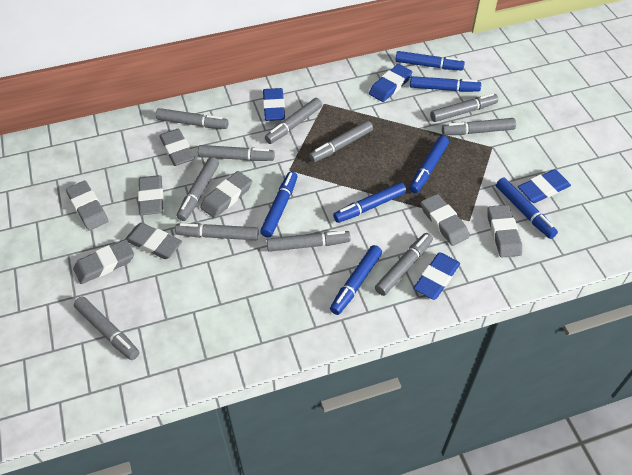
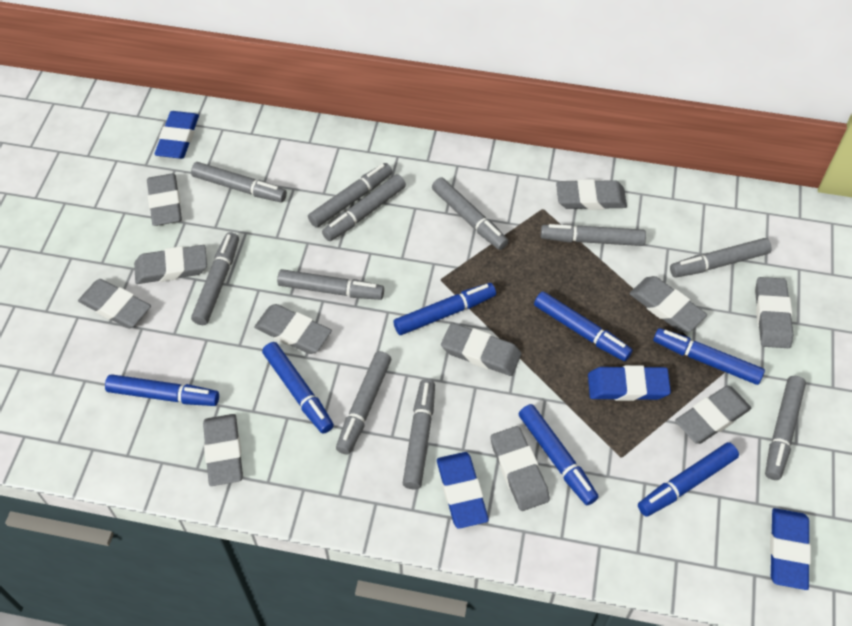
grey eraser: [66,181,108,231] [73,239,134,284] [125,223,182,259] [138,175,163,215] [159,129,195,166] [200,171,252,218] [421,194,469,246] [487,205,522,257] = 8 -> [78,279,151,329] [134,245,207,284] [147,173,182,226] [203,414,243,486] [254,304,332,354] [441,323,521,376] [491,426,550,511] [556,179,627,210] [629,276,707,332] [675,386,751,444] [755,277,793,348] = 11

